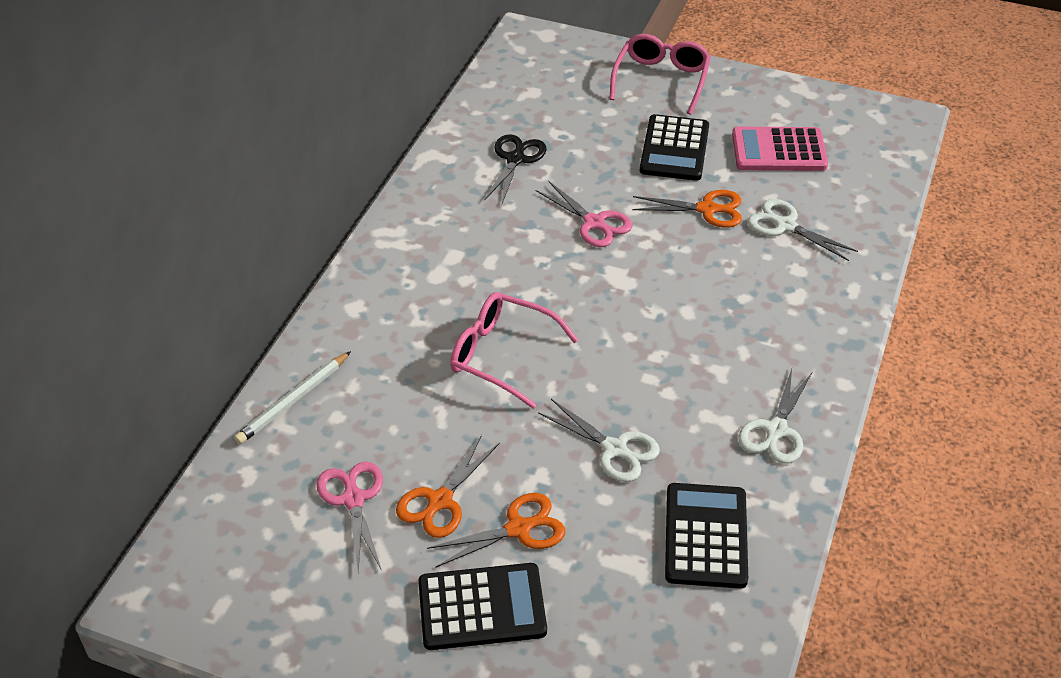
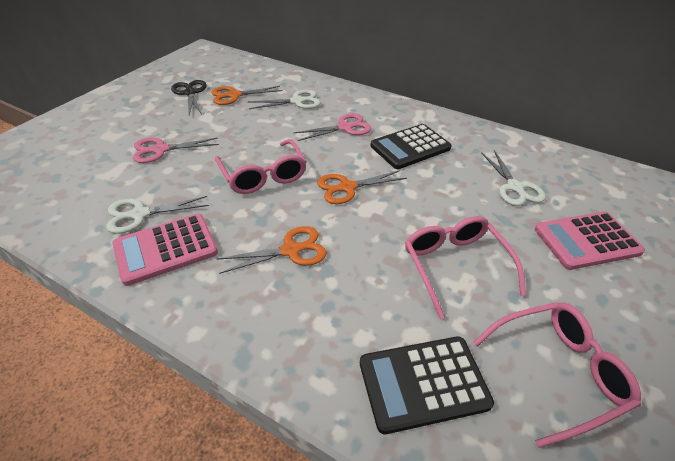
black calculator: [418,563,547,650] [640,114,709,181] [665,483,748,589] = 3 -> [360,336,494,434] [370,124,452,169] = 2
pink calculator: [732,127,828,171] = 1 -> [112,214,218,286] [534,212,645,270] = 2
pink glasses: [450,292,578,409] [609,34,711,115] = 2 -> [215,139,306,194] [405,216,526,319] [473,302,641,448] = 3
white pencil: [234,351,351,444] = 1 -> none = 0

